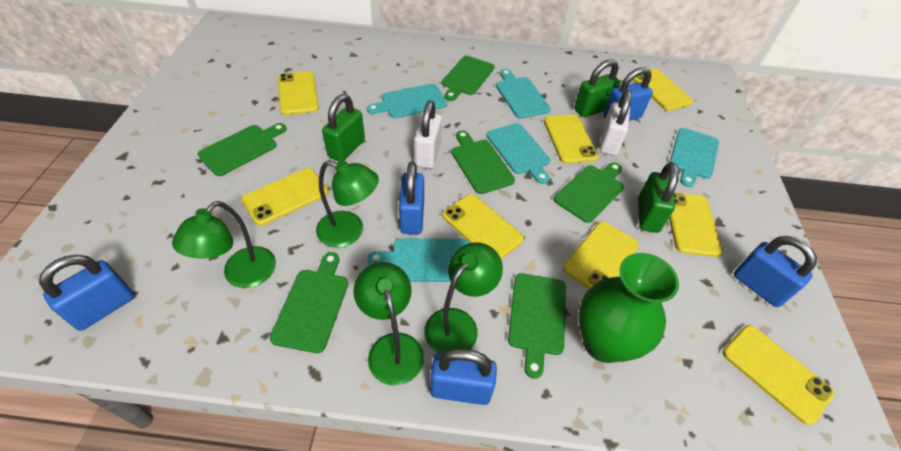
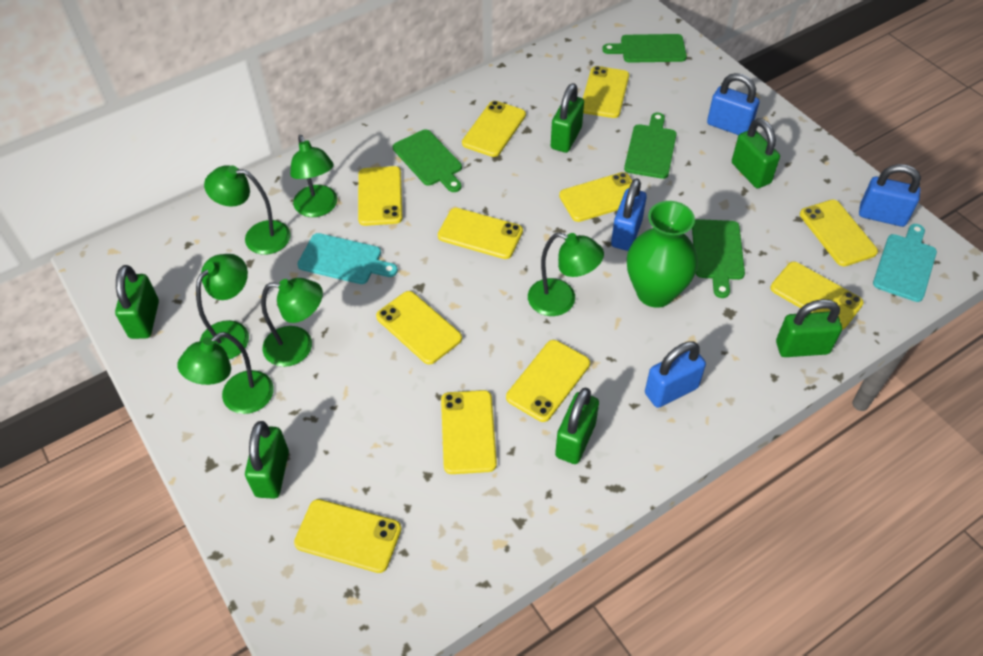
blue padlock: [39,255,134,331] [399,162,424,234] [430,349,497,405] [603,67,653,121] [734,236,817,307] = 5 -> [611,178,647,251] [645,341,706,408] [707,73,759,135] [859,164,921,227] = 4
green cutting board: [198,123,287,176] [270,252,348,353] [442,56,494,101] [452,130,515,194] [508,273,566,379] [554,162,624,223] = 6 -> [393,129,462,192] [602,34,687,63] [624,113,677,179] [692,219,745,298] = 4
green lamp: [172,201,276,288] [316,160,379,248] [353,262,424,386] [424,243,503,353] = 4 -> [177,332,274,414] [196,254,249,359] [204,165,291,255] [261,278,323,367] [290,135,337,217] [528,232,604,316] = 6
green padlock: [322,94,365,162] [574,59,621,117] [638,162,679,233] = 3 -> [115,265,159,339] [245,421,289,499] [551,83,584,153] [555,388,599,464] [732,118,780,188] [776,299,842,357] = 6
turquoise cutting board: [367,84,447,118] [368,238,470,282] [486,123,550,184] [496,69,551,119] [669,128,719,187] = 5 -> [297,233,398,284] [873,224,937,302] = 2
white padlock: [414,100,442,169] [599,90,632,156] = 2 -> none = 0
yellow phone: [241,168,328,226] [278,71,319,115] [442,194,524,259] [544,115,598,164] [563,222,639,289] [633,69,693,111] [669,193,723,257] [723,325,834,425] = 8 -> [294,499,402,573] [358,166,403,226] [376,291,462,365] [438,208,523,259] [441,390,497,474] [462,101,526,157] [506,340,590,422] [559,172,632,222] [583,66,629,118] [770,262,864,330] [800,200,878,266] = 11

